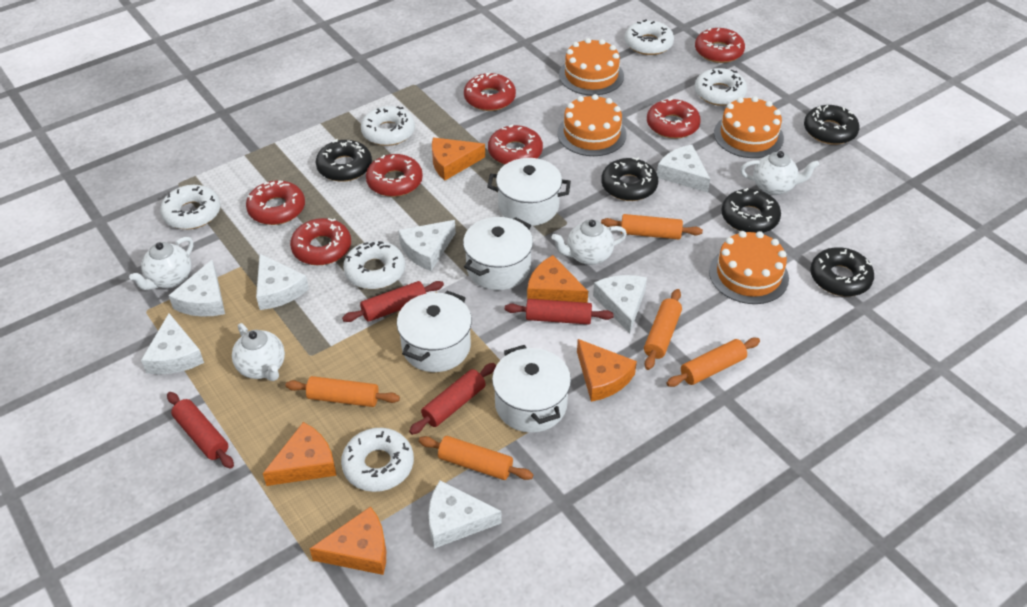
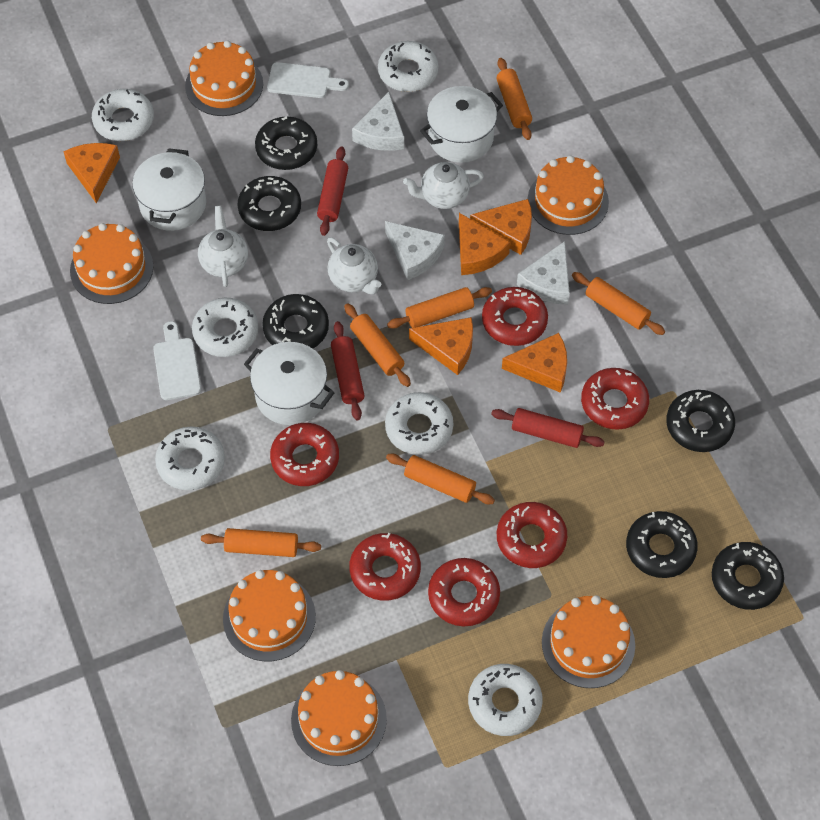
black donut: [316,139,372,182] [601,157,658,201] [721,188,781,233] [804,105,859,145] [810,247,874,297] = 5 -> [237,176,301,231] [255,116,317,170] [262,294,329,349] [626,511,698,578] [666,390,735,452] [712,542,784,610] = 6
orange cake: [557,94,627,156] [559,38,624,95] [709,231,789,304] [714,96,784,158] = 4 -> [70,223,154,304] [185,40,263,116] [223,570,316,661] [291,670,387,766] [528,155,609,235] [542,595,635,688] = 6
orange rolling pin: [285,376,400,407] [419,436,534,480] [601,214,703,240] [644,289,682,370] [667,338,760,387] = 5 -> [201,528,321,557] [344,303,411,387] [386,454,495,504] [387,287,492,329] [497,58,532,140] [572,272,665,335] = 6
red donut: [246,180,305,225] [290,218,351,265] [366,154,423,197] [464,73,516,111] [488,124,543,165] [647,98,701,139] [695,28,745,63] = 7 -> [270,423,339,486] [349,533,421,601] [428,558,500,626] [482,287,548,346] [497,502,567,568] [581,368,649,430] = 6
red rolling pin: [167,392,234,469] [342,281,444,322] [409,363,496,435] [505,299,614,325] = 4 -> [317,147,348,236] [331,321,365,420] [491,408,605,448] = 3
white cheese: [141,313,204,374] [168,260,225,317] [256,254,309,310] [398,220,456,271] [428,481,502,549] [593,275,647,333] [657,145,710,192] = 7 -> [352,92,404,151] [385,221,445,280] [517,241,570,304] = 3
white cutting board: none = 0 -> [153,321,201,400] [267,62,349,98] = 2
white pot: [397,291,472,372] [463,217,533,290] [487,158,571,226] [492,345,571,433] = 4 -> [132,148,206,231] [244,342,334,425] [420,86,503,163] = 3
white teapot: [129,237,193,290] [232,323,285,381] [551,220,627,265] [740,151,819,195] = 4 -> [198,206,248,287] [327,237,381,294] [403,162,484,209] = 3

